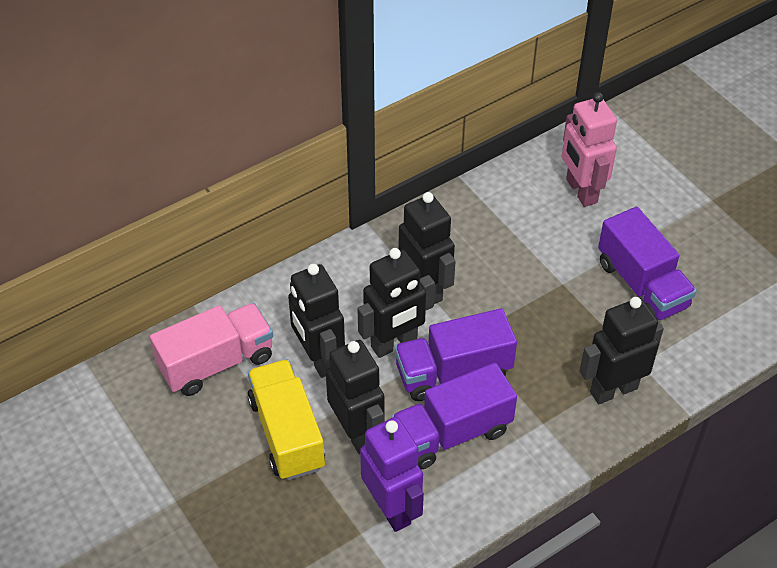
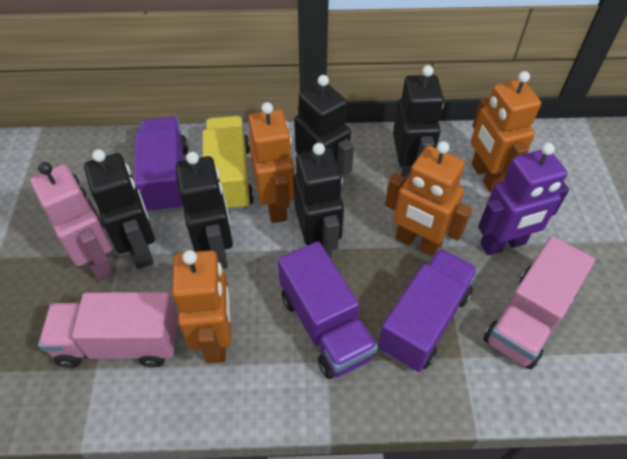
orange robot: none = 0 -> [172,250,232,363] [248,102,295,223] [385,141,472,257] [471,71,541,192] = 4
pink truck: [150,303,273,396] = 1 -> [38,292,178,368] [483,236,595,369] = 2

